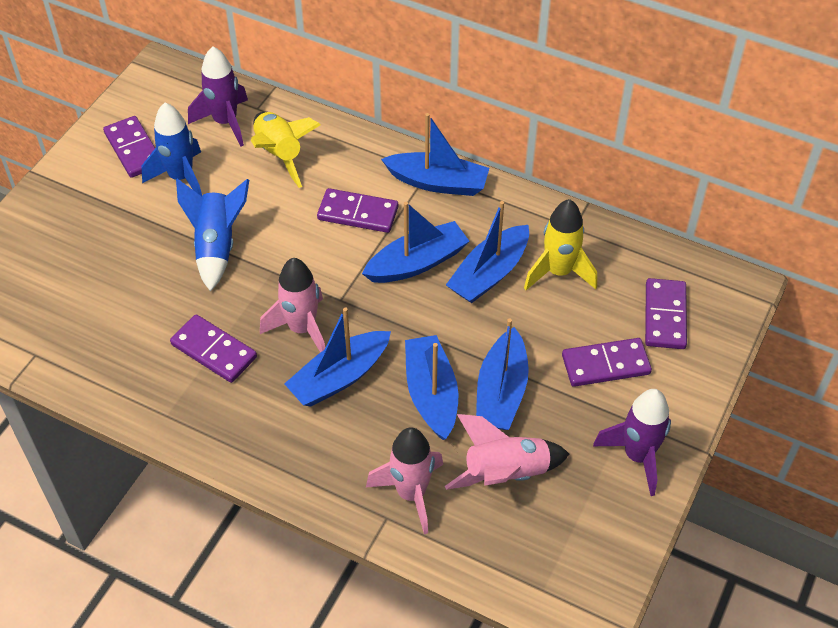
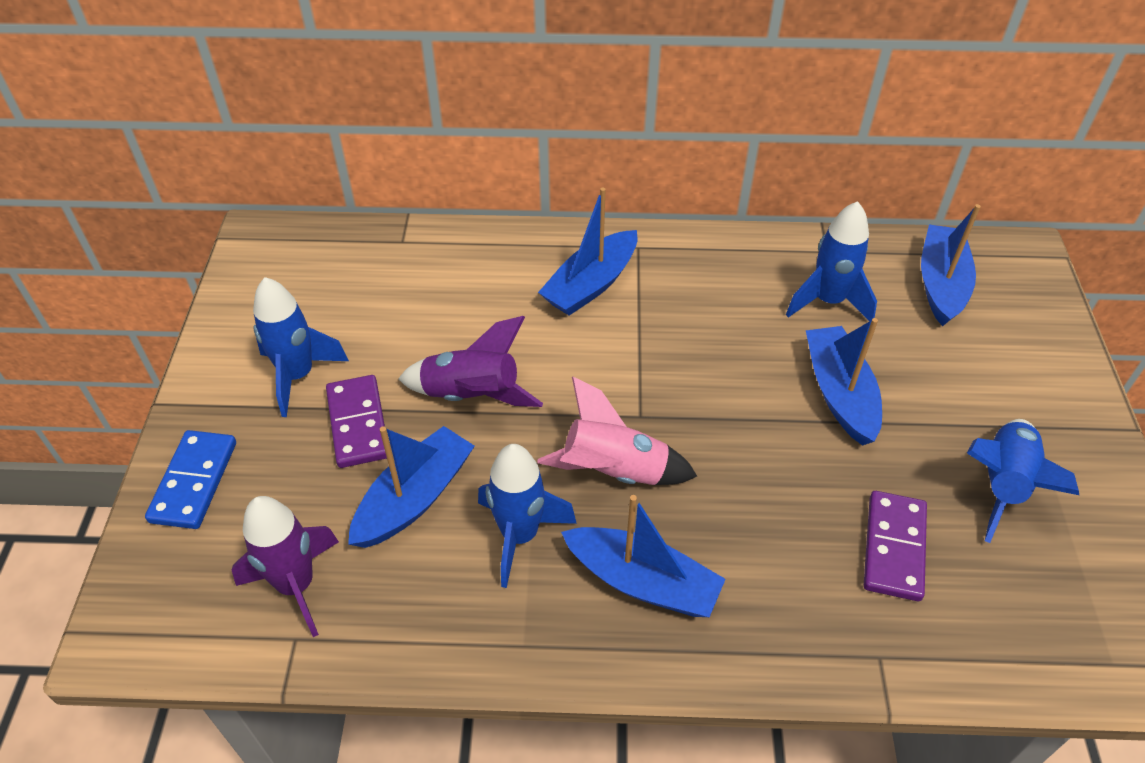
blue boat: [284,308,391,407] [362,202,469,283] [381,113,489,196] [405,335,458,440] [446,201,529,303] [476,319,529,430] = 6 -> [348,426,475,548] [538,187,637,315] [561,495,726,617] [806,318,882,446] [921,204,981,326] = 5
blue domino: none = 0 -> [145,430,236,529] = 1
blue rocket: [142,103,202,196] [176,179,249,291] = 2 -> [253,277,349,417] [478,444,577,588] [786,201,877,321] [967,419,1079,543] = 4
pink rocket: [260,258,325,353] [366,427,443,534] [445,414,569,490] = 3 -> [537,377,697,485] = 1
purple domino: [103,116,155,178] [170,314,257,383] [317,188,398,233] [562,338,652,387] [645,278,687,349] = 5 -> [326,375,387,468] [864,491,927,601] = 2
yellow rocket: [251,112,320,188] [524,199,597,290] = 2 -> none = 0

